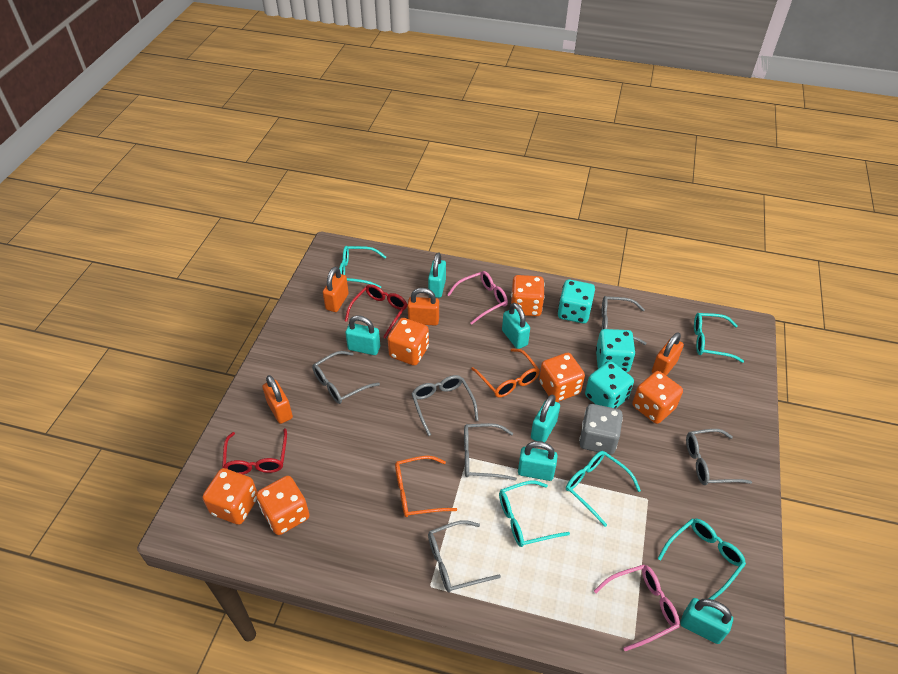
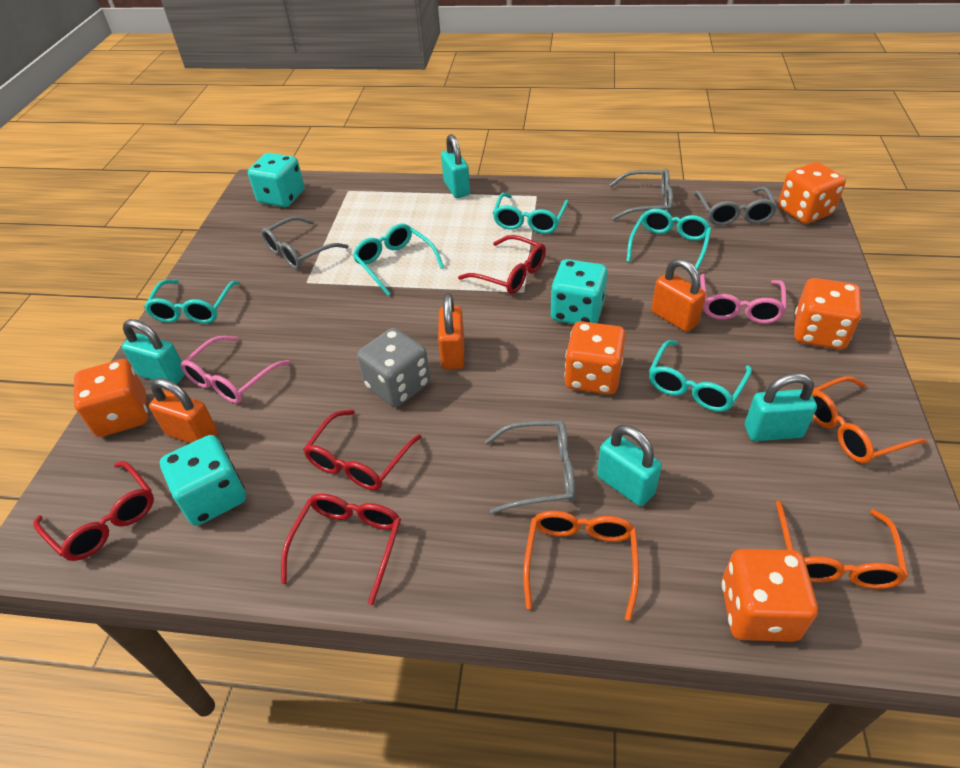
grey glasses: [312,351,380,404] [411,375,479,436] [428,520,501,592] [464,423,517,481] [601,296,647,345] [686,429,752,485] = 6 -> [261,216,349,270] [485,420,575,514] [609,168,673,221] [694,187,777,226] = 4
orange dice: [203,468,257,525] [256,476,310,535] [388,318,429,366] [511,275,545,316] [539,353,585,402] [632,371,683,424] = 6 -> [74,359,148,437] [564,321,626,395] [722,549,818,642] [778,162,846,224] [794,278,862,350] = 5
orange glasses: [395,456,457,517] [471,348,540,398] = 2 -> [523,511,639,621] [776,501,908,589] [812,376,927,464] = 3
orange padlock: [262,375,293,424] [323,267,349,312] [407,288,439,326] [652,332,684,376] = 4 -> [149,378,218,443] [438,293,464,370] [651,259,706,332] = 3
red glasses: [222,428,287,474] [345,284,407,338] = 2 -> [33,461,154,561] [281,493,401,605] [303,409,421,490] [458,235,546,294] = 4
turquoise padlock: [345,315,380,355] [428,252,446,298] [502,303,530,349] [518,441,558,481] [531,395,560,442] [680,598,733,644] = 6 -> [122,319,185,384] [441,134,470,198] [597,425,662,506] [745,373,817,441] = 4

